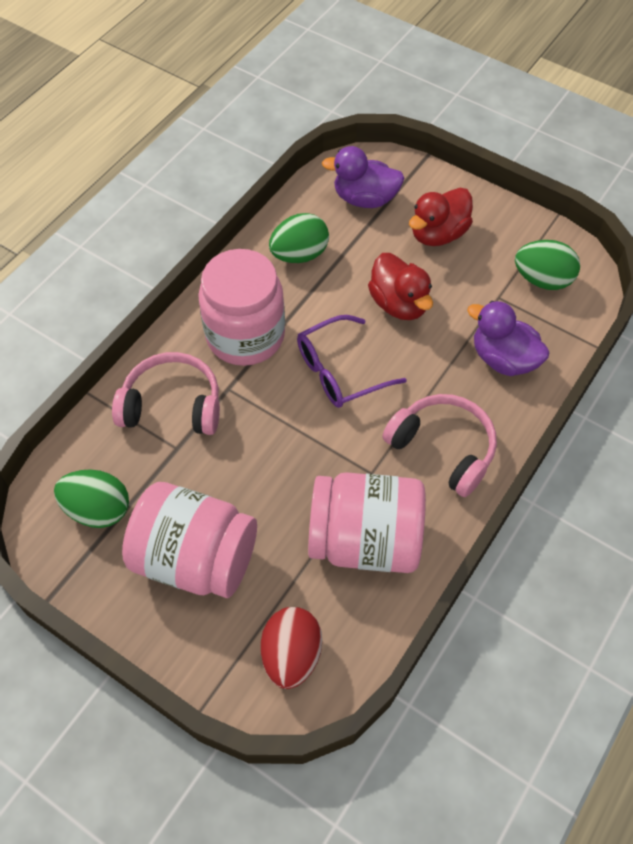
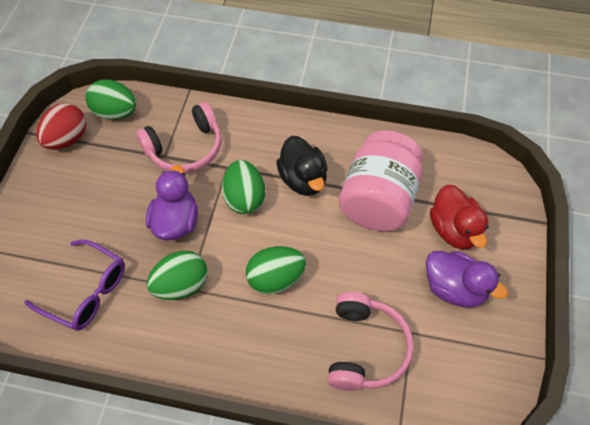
black duck: none = 0 -> [276,136,328,196] = 1
green egg: [54,469,129,528] [269,213,329,263] [515,240,580,290] = 3 -> [85,79,136,120] [147,251,207,300] [222,160,265,214] [246,246,306,294] = 4
pink jar: [122,482,257,598] [198,249,285,366] [308,472,426,573] = 3 -> [339,130,423,232] = 1
red duck: [368,253,433,320] [409,188,473,246] = 2 -> [430,185,489,250] = 1

